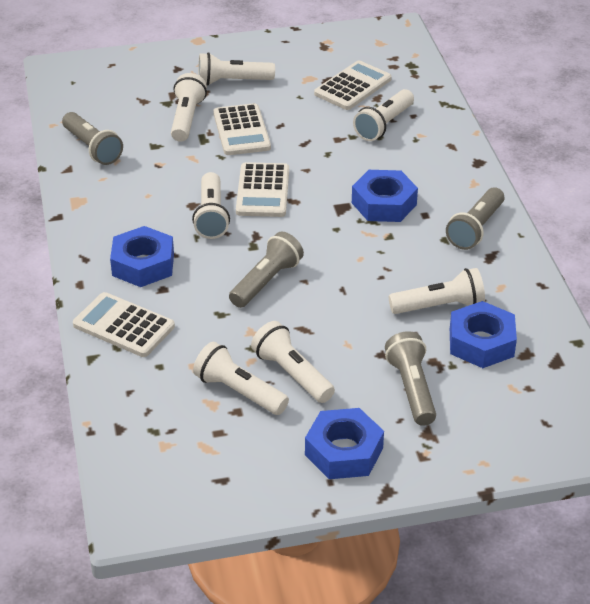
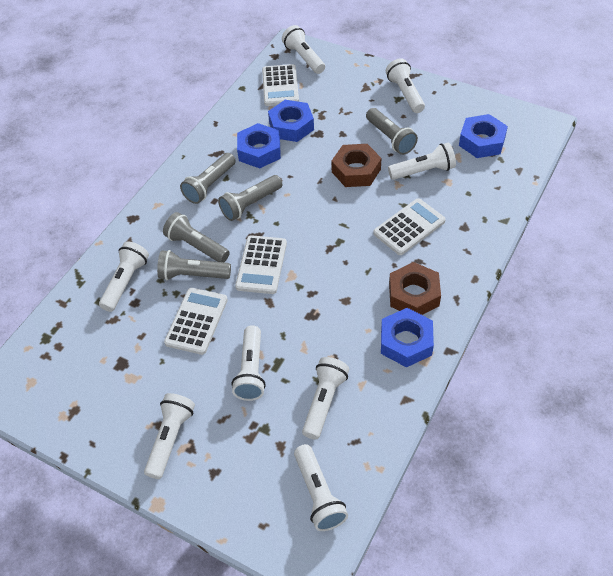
brown nut: none = 0 -> [331,144,381,187] [389,262,441,315] = 2
grey flashlight: [62,112,123,165] [229,231,304,308] [385,331,436,426] [446,188,504,250] = 4 -> [157,250,231,280] [163,212,230,262] [180,153,236,204] [218,175,282,221] [366,108,418,155] = 5
white flashlight: [171,73,207,142] [192,172,230,239] [193,342,289,415] [198,52,275,86] [251,321,335,403] [353,89,414,141] [389,268,485,314] = 7 -> [99,242,149,312] [144,393,195,479] [231,325,266,401] [282,25,325,74] [294,444,348,531] [302,357,349,440] [386,58,425,113] [388,142,456,180] = 8

